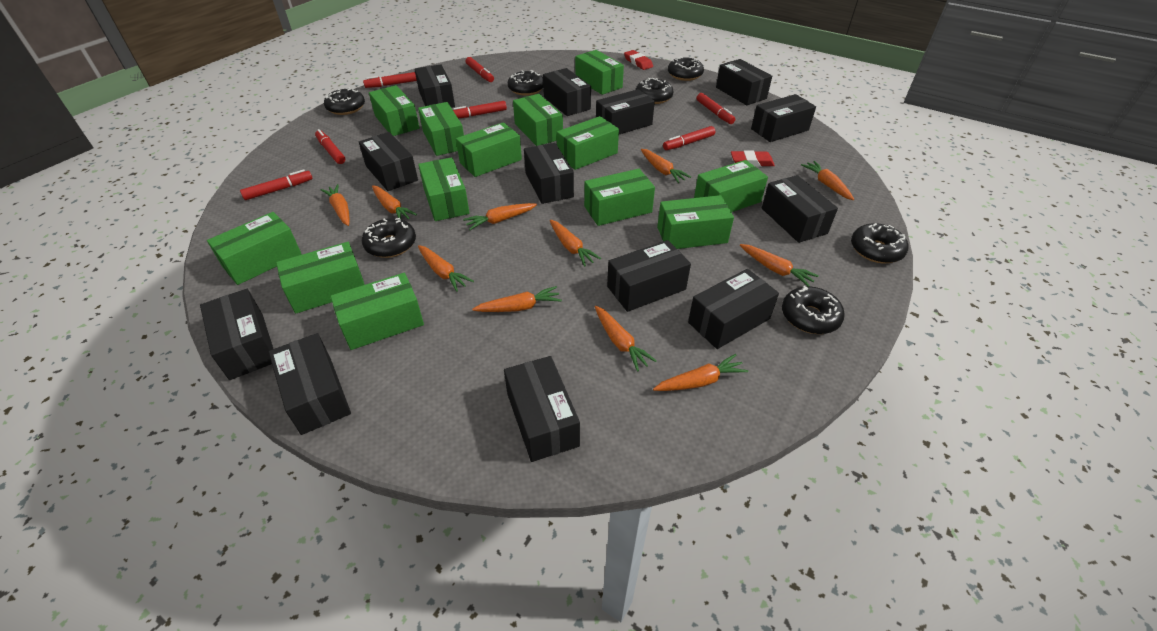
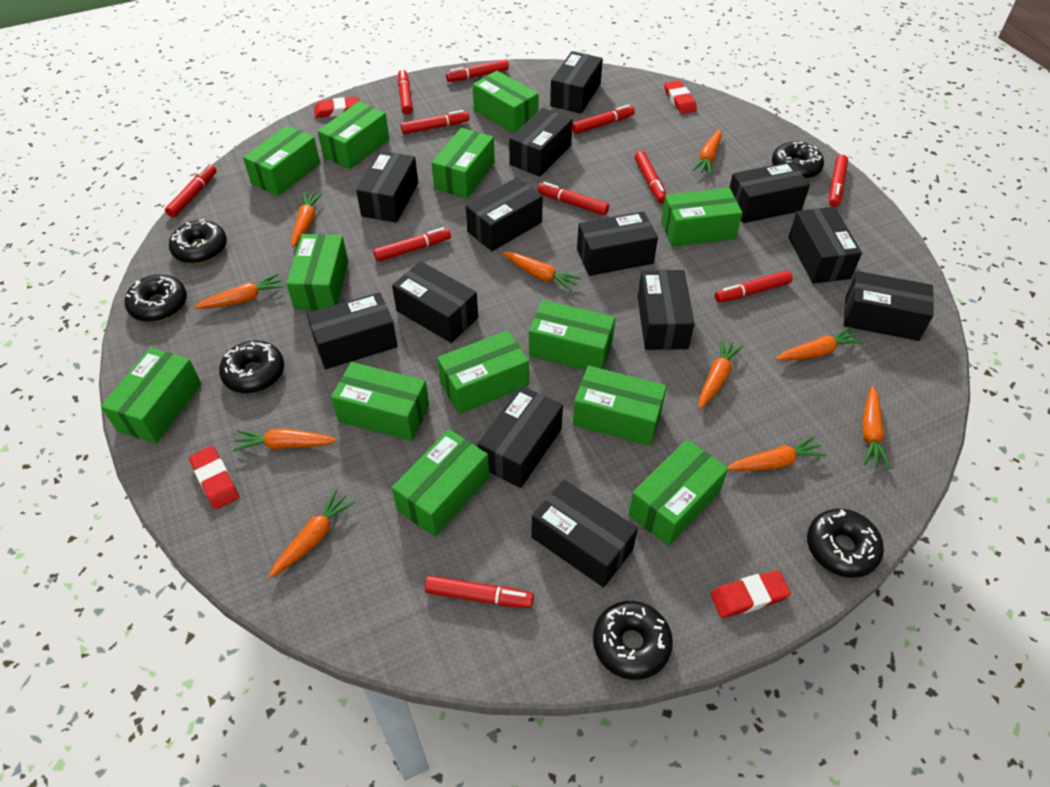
black donut: [324,87,365,115] [362,218,416,258] [508,70,543,96] [636,78,674,104] [668,56,704,81] [782,286,845,334] [851,223,908,263] = 7 -> [125,274,187,322] [169,219,227,264] [219,341,284,393] [593,601,673,680] [772,141,824,179] [807,509,884,578] = 6
orange carrot: [320,184,350,226] [372,185,417,219] [418,245,474,292] [463,203,537,230] [472,286,562,312] [550,220,601,267] [595,306,657,372] [641,149,691,183] [653,354,748,391] [740,244,819,287] [801,161,854,200] = 11 -> [194,273,285,309] [233,429,337,451] [269,489,356,578] [291,192,323,247] [503,252,581,291] [692,129,722,175] [699,338,744,409] [728,435,827,471] [776,327,863,361] [862,386,890,469] = 10
red eraser: [624,50,653,70] [731,150,775,167] = 2 -> [189,446,239,510] [314,97,359,118] [664,80,697,114] [710,570,791,618] = 4
red marker: [240,169,313,200] [315,129,345,164] [363,72,417,88] [453,101,507,118] [466,57,494,82] [663,126,715,150] [696,93,735,124] = 7 -> [165,164,216,217] [373,227,451,262] [398,69,413,115] [401,110,469,134] [425,575,534,608] [446,59,509,82] [537,182,609,215] [572,105,635,134] [635,151,667,204] [715,270,793,303] [829,155,848,207] = 11

